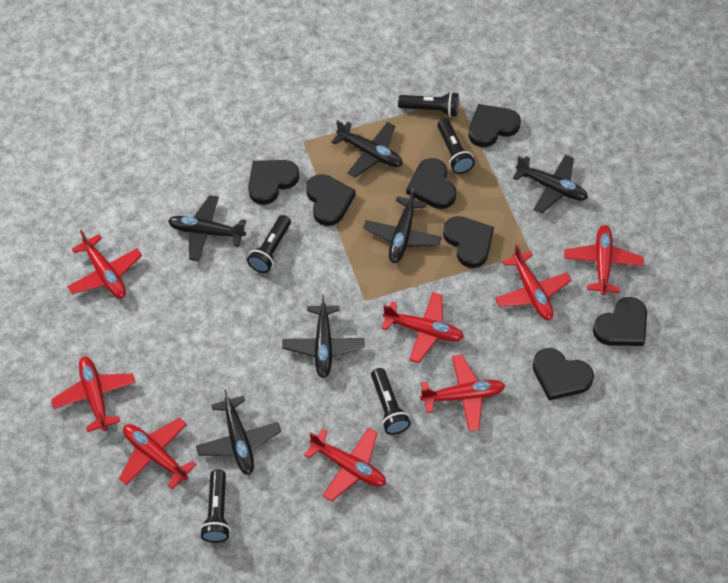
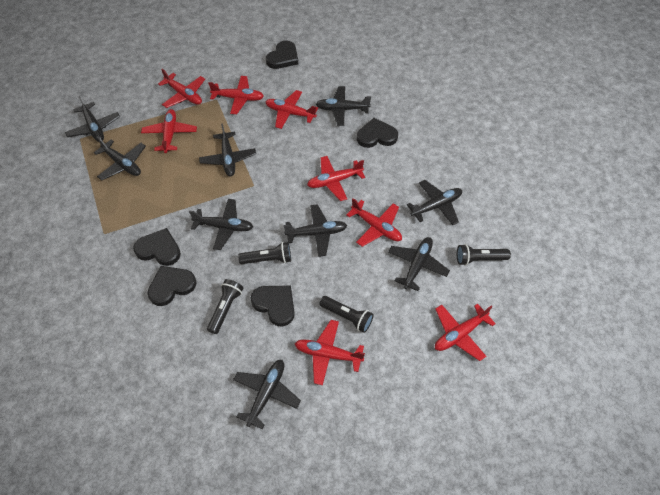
black flashlight: [200,469,231,543] [247,215,291,273] [371,368,411,435] [398,92,459,117] [437,119,475,174] = 5 -> [207,279,243,334] [238,242,291,264] [319,296,374,333] [457,244,511,266] = 4
black heart: [248,160,299,205] [306,174,356,226] [406,158,456,209] [443,216,494,268] [469,104,521,147] [532,348,594,400] [593,297,647,346] = 7 -> [133,228,181,266] [148,266,197,306] [250,286,295,326] [266,41,298,69] [357,118,398,148] = 5
black plane: [168,195,246,261] [196,389,281,475] [282,294,364,378] [332,120,403,178] [363,188,441,263] [513,154,588,213] = 6 -> [65,96,120,142] [94,137,146,180] [189,199,253,250] [199,124,256,177] [233,360,301,429] [284,204,347,257] [316,86,371,126] [388,237,450,291] [407,180,462,225] = 9

